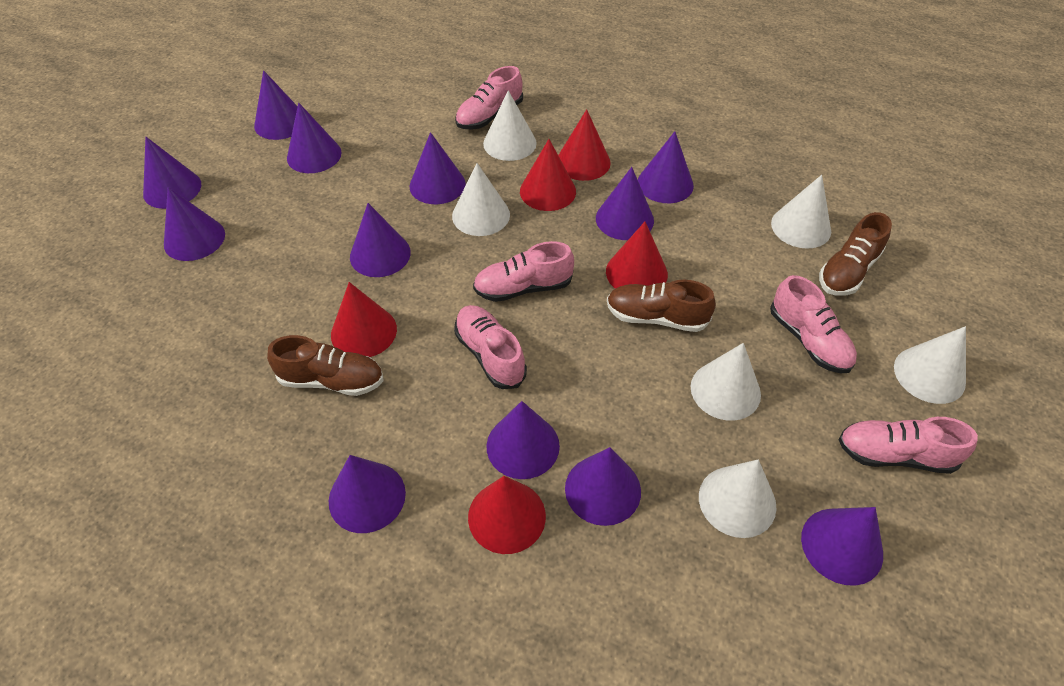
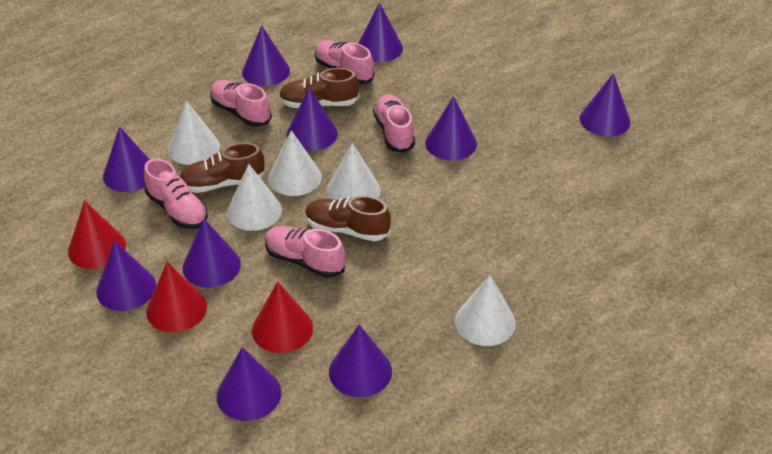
purple cone: [143,137,201,209] [164,187,225,261] [254,70,298,140] [287,103,342,173] [329,455,406,533] [350,203,411,277] [410,132,466,204] [486,401,560,479] [565,447,641,526] [596,167,654,240] [638,132,694,203] [801,507,883,586] = 12 -> [96,241,156,311] [103,126,150,192] [183,219,241,288] [216,347,281,421] [242,25,290,86] [287,87,338,151] [329,324,392,397] [358,3,403,62] [425,96,477,161] [580,73,631,136] = 10
red cone: [331,282,397,357] [468,476,546,554] [520,139,576,211] [558,109,611,181] [606,222,668,289] = 5 -> [68,200,126,269] [146,262,207,332] [252,281,313,353] = 3
white cone: [452,163,510,236] [483,90,537,161] [691,343,761,421] [699,459,776,538] [771,175,831,249] [894,326,966,404] = 6 -> [168,101,220,165] [227,164,282,231] [268,130,322,196] [326,143,380,200] [455,275,516,346] = 5

